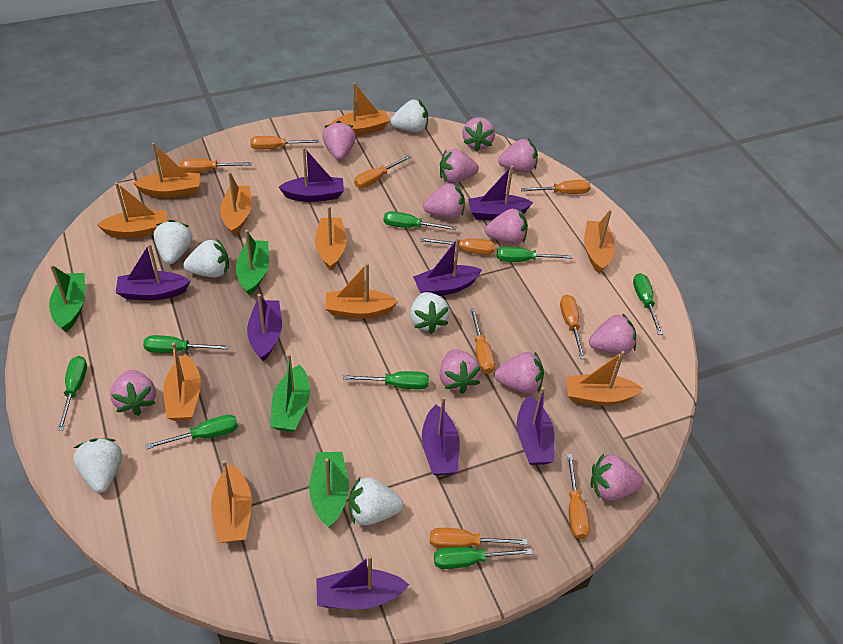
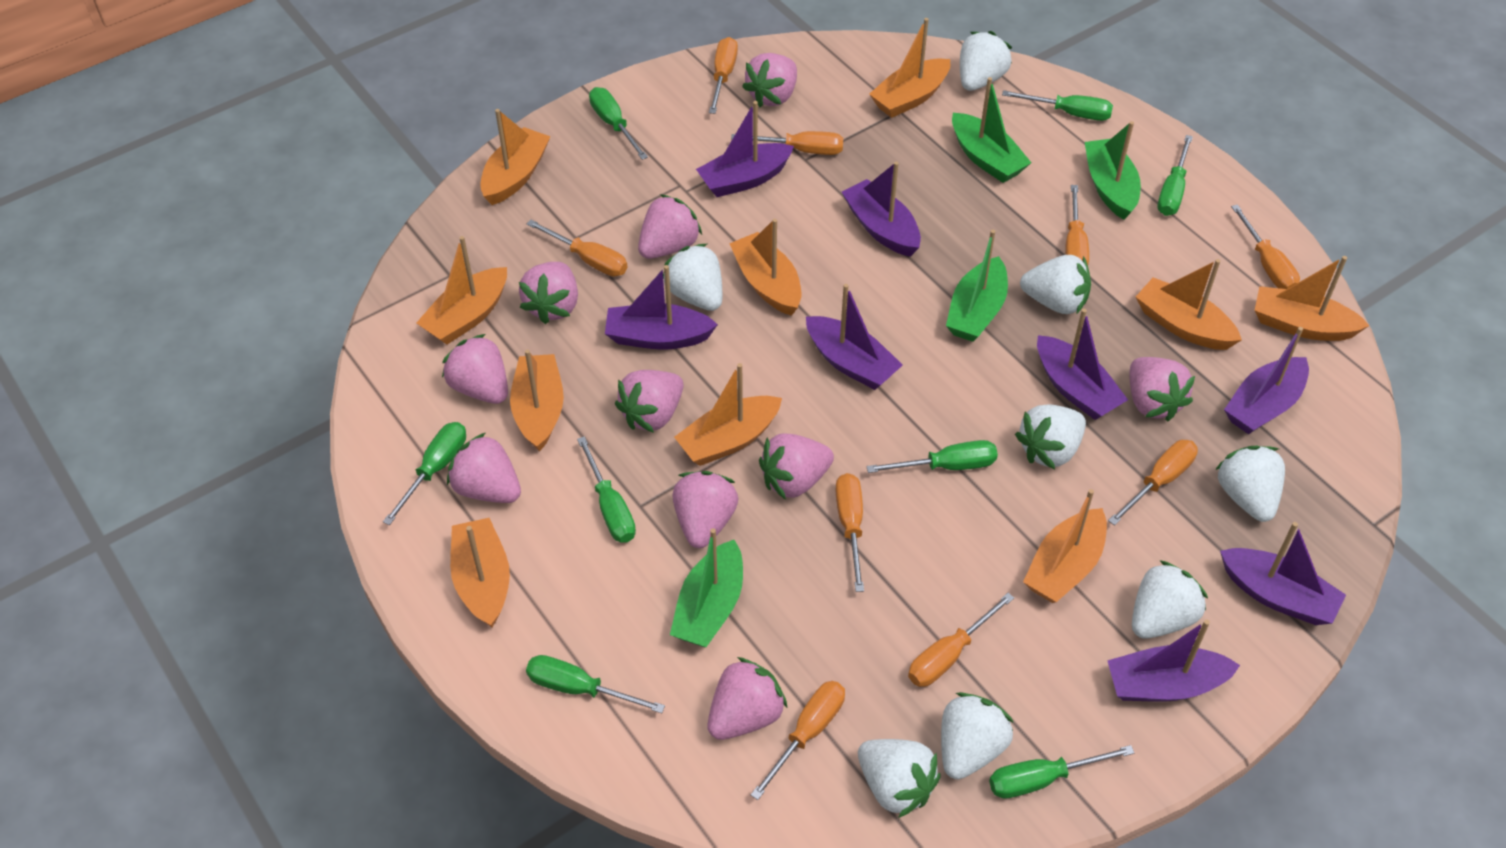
pink strawberry: [110,370,156,416] [322,121,356,160] [423,183,465,219] [440,149,479,183] [440,349,481,394] [462,117,495,151] [485,209,528,245] [494,352,544,394] [498,139,538,172] [589,313,636,354] [591,453,644,500] = 11 -> [442,334,508,404] [447,433,521,503] [519,262,578,324] [615,370,683,433] [638,194,702,259] [672,471,738,548] [707,657,787,740] [742,53,797,107] [759,433,834,500] [1129,357,1195,421] = 10
white strawberry: [73,438,122,493] [154,220,192,264] [183,238,229,277] [349,477,404,525] [391,99,428,132] [410,292,450,334] = 6 -> [663,244,722,311] [858,739,941,818] [941,692,1014,779] [960,31,1012,91] [1015,404,1086,469] [1020,255,1091,314] [1132,560,1208,639] [1215,446,1285,522] = 8

